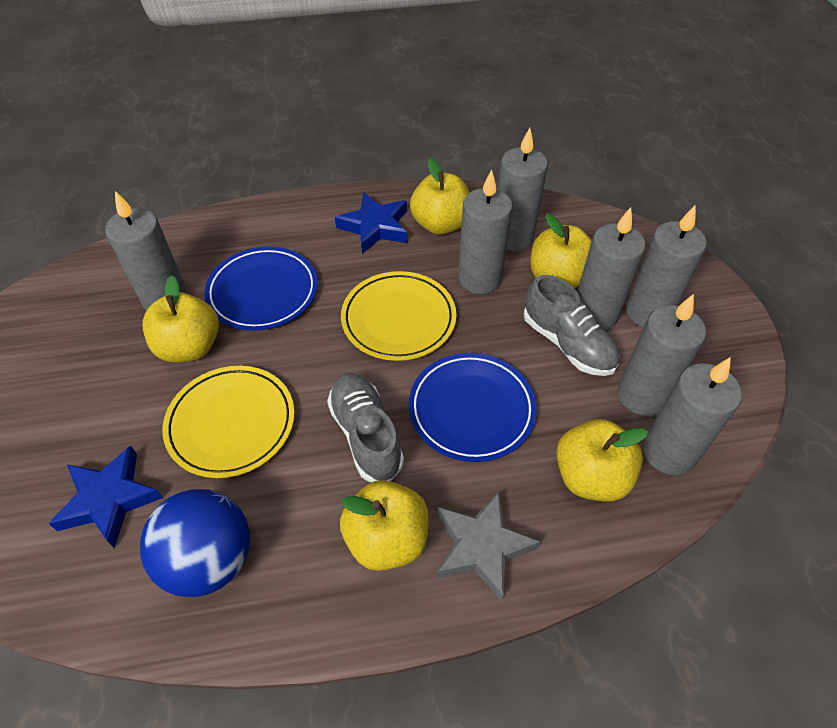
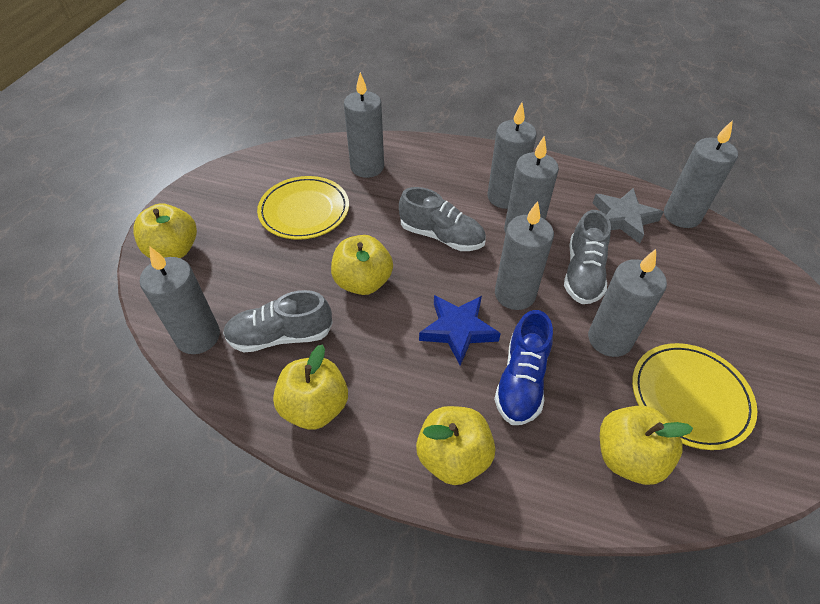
blue ball: [140,489,250,597] = 1 -> none = 0
blue plate: [205,246,318,330] [409,353,537,462] = 2 -> none = 0
blue shoe: none = 0 -> [494,310,553,425] = 1
blue star: [49,446,163,548] [335,192,407,254] = 2 -> [419,295,501,365] = 1
grey shoe: [327,373,404,482] [524,275,619,376] = 2 -> [223,290,333,353] [399,187,486,251] [564,210,611,304] = 3

